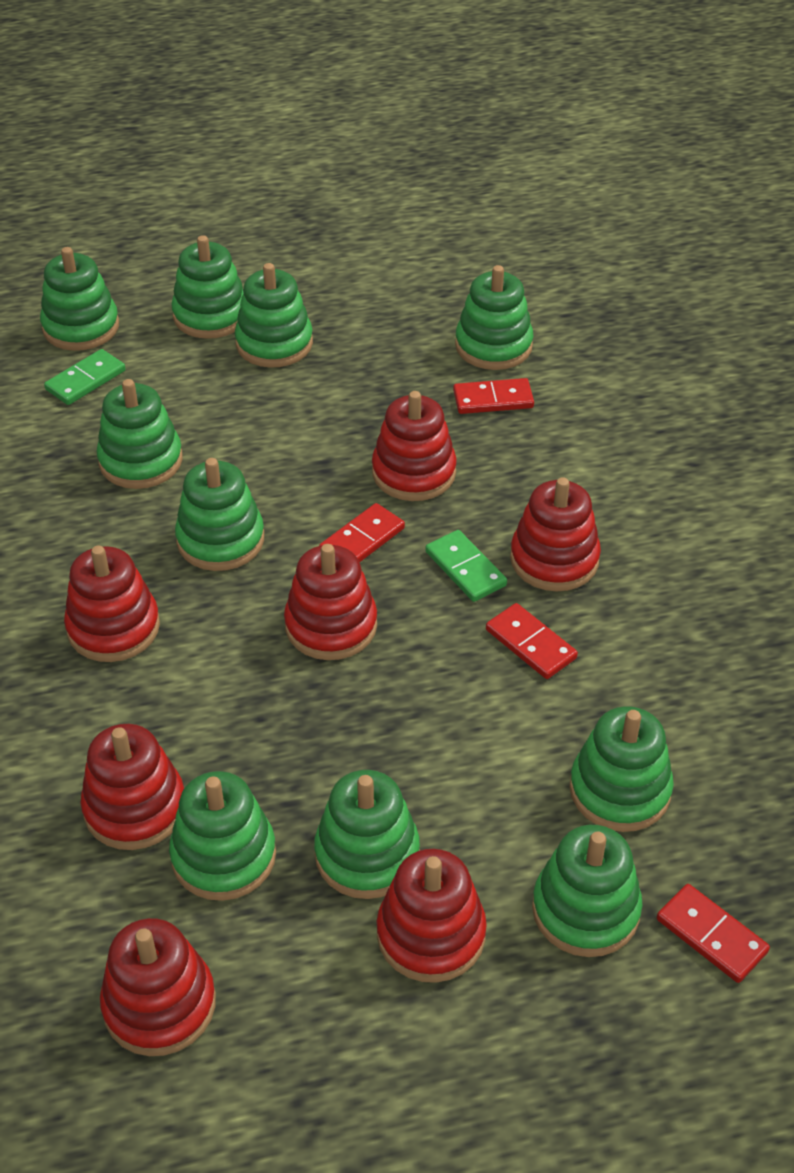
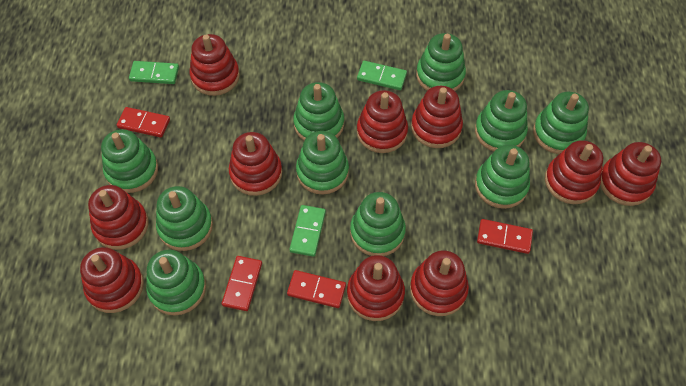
green domino: [44,349,126,405] [425,530,507,602] = 2 -> [129,61,179,84] [289,205,326,257] [357,61,407,90] = 3
red stacking toy: [64,545,160,662] [80,724,184,850] [100,918,216,1056] [284,544,377,660] [372,391,457,501] [377,849,487,983] [510,477,601,592] = 7 -> [80,247,144,313] [88,185,149,250] [190,34,240,96] [229,132,282,196] [347,255,405,321] [357,90,408,153] [410,250,469,316] [411,86,463,148] [545,140,603,204] [600,142,661,206] = 10

